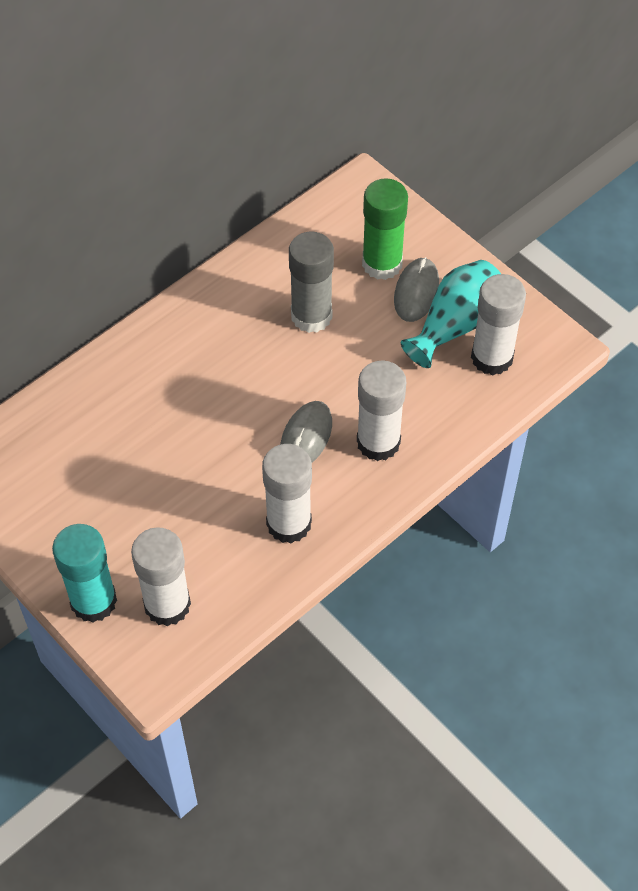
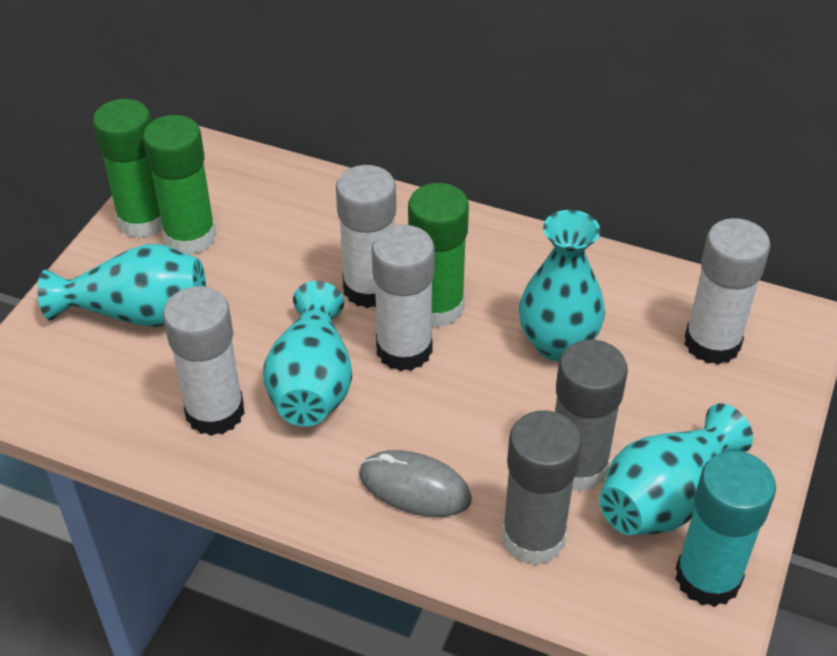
green glue stick: [362,178,408,280] = 1 -> [93,99,162,238] [143,115,216,255] [408,183,469,327] = 3
grey glue stick: [289,232,334,333] = 1 -> [502,410,582,565] [555,340,628,491] = 2
grey mouse: [280,401,332,462] [394,257,439,322] = 2 -> [359,450,472,517] = 1
turquoise vase: [401,260,501,368] = 1 -> [38,244,206,327] [263,281,352,426] [519,210,605,361] [599,404,753,535] = 4

